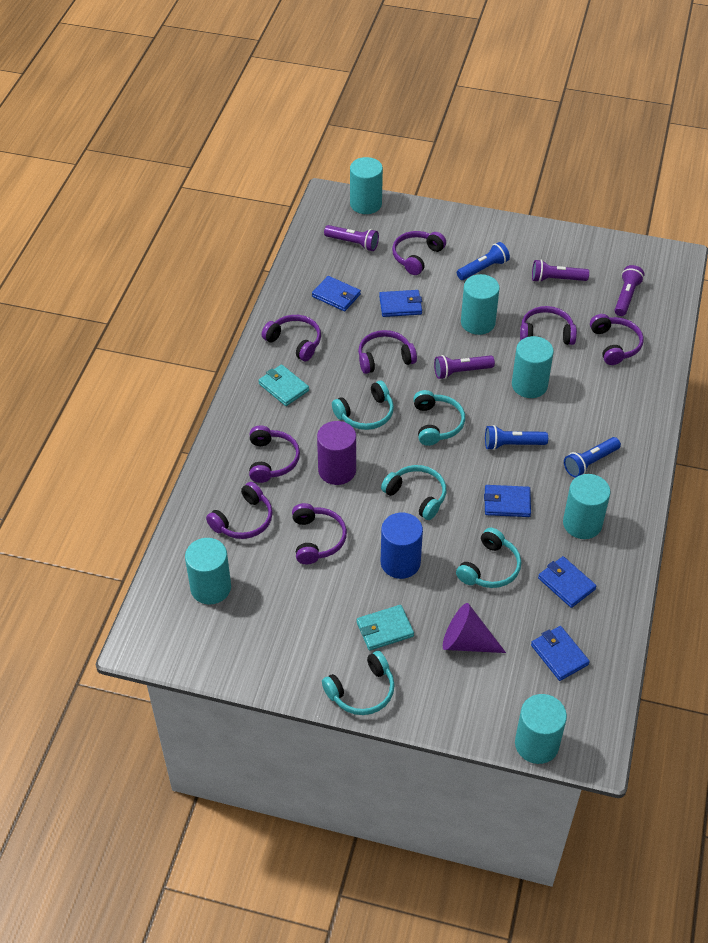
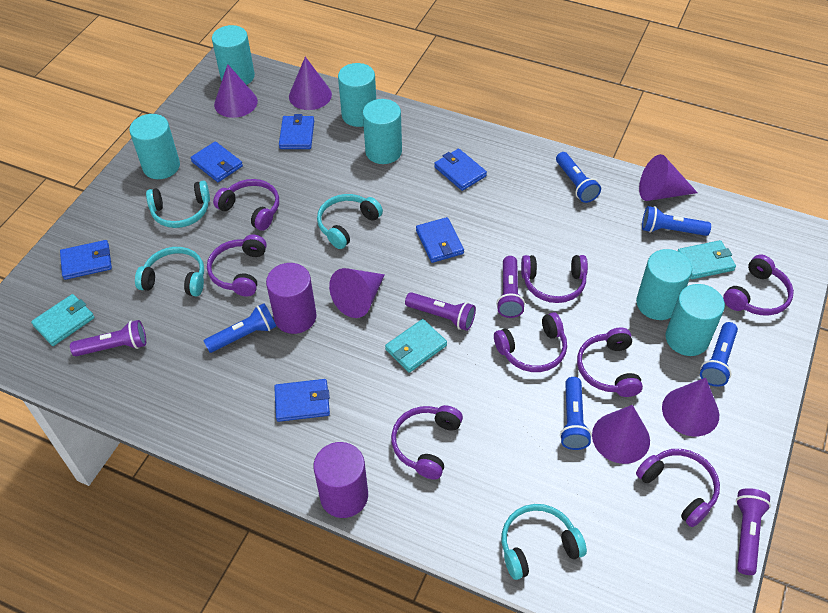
blue cylinder: [381,513,423,579] = 1 -> none = 0
blue flashlight: [457,242,510,280] [485,425,548,450] [564,437,621,478] = 3 -> [204,303,276,353] [556,152,601,203] [560,377,592,450] [642,206,711,236] [700,322,738,387] = 5
blue wallet: [312,276,361,311] [379,290,422,317] [484,485,531,517] [531,626,590,681] [538,556,596,608] = 5 -> [60,240,112,280] [190,141,243,182] [274,379,330,422] [279,114,314,149] [416,217,464,263] [434,149,487,191] = 6
purple cone: [443,603,506,653] = 1 -> [214,64,258,118] [289,57,332,110] [329,268,385,318] [592,405,650,464] [639,154,698,201] [662,378,719,436] = 6
purple cylinder: [317,421,356,485] = 1 -> [266,263,317,334] [313,442,368,518] = 2
turquoise headphones: [322,651,395,715] [332,381,394,430] [381,465,446,520] [413,390,465,446] [456,528,521,588] = 5 -> [135,247,204,296] [146,181,210,228] [317,194,383,249] [502,504,587,580] = 4
turquoise wallet: [258,365,309,406] [357,605,414,651] = 2 -> [31,294,95,346] [385,319,447,373] [678,240,736,279] = 3

